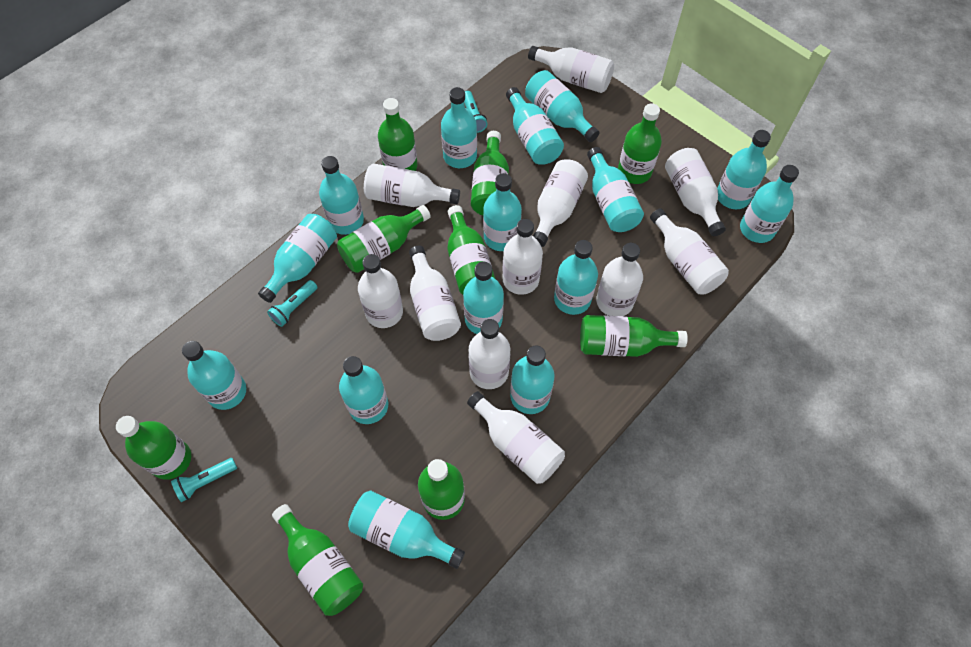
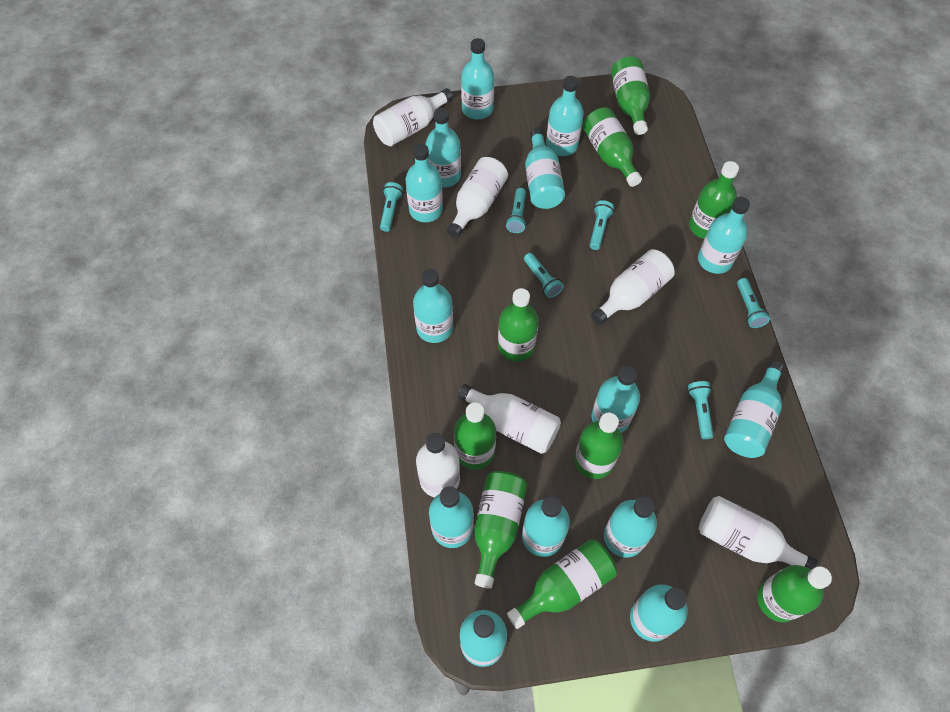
turquoise bottle: [182,341,246,410] [258,214,337,303] [319,156,364,235] [339,356,388,424] [348,491,465,569] [441,87,477,168] [463,262,504,334] [483,173,522,251] [506,87,564,165] [510,346,555,414] [525,70,599,142] [554,240,598,315] [587,147,644,232] [717,130,771,209] [740,165,799,243] = 15 -> [405,144,443,222] [413,269,453,343] [426,108,461,187] [429,486,474,548] [459,610,507,667] [461,38,494,120] [522,496,570,557] [525,128,565,209] [546,76,584,156] [592,366,640,433] [604,496,657,558] [630,584,688,642] [698,197,750,274] [724,360,785,458] = 14
turquoise flashlight: [171,458,237,502] [267,280,318,327] [464,91,487,133] = 3 -> [380,182,403,232] [506,188,526,233] [524,253,564,298] [589,200,614,250] [688,381,714,439] [737,278,770,328] = 6
white bottle: [358,254,403,328] [364,163,460,207] [409,246,461,341] [467,391,565,484] [468,319,510,389] [502,219,543,295] [528,46,614,93] [533,159,588,247] [596,243,643,316] [650,208,729,295] [665,148,726,236] = 11 -> [373,88,453,146] [416,433,460,498] [447,157,508,238] [458,384,561,454] [591,249,675,325] [699,496,818,569] = 6

